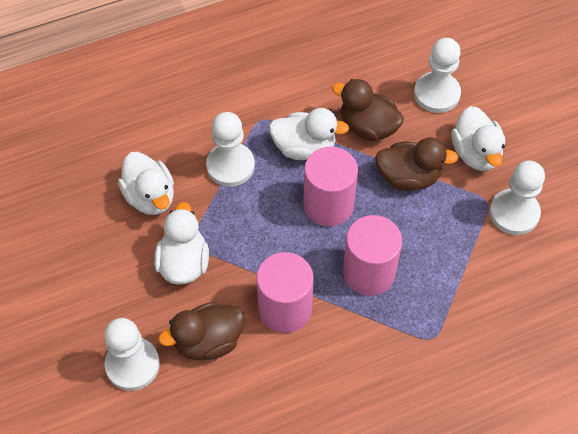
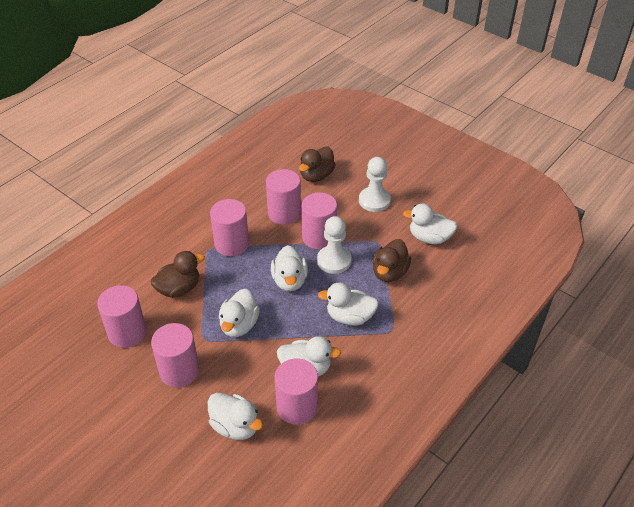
pink cylinder: [256,252,314,333] [303,147,358,226] [343,215,402,296] = 3 -> [97,285,146,348] [151,323,199,387] [210,199,249,256] [266,169,301,225] [275,358,318,425] [302,192,337,249] = 6
white duck: [118,152,174,215] [154,202,209,285] [269,108,349,160] [451,106,505,171] = 4 -> [208,393,263,440] [219,289,260,337] [271,245,308,291] [277,336,341,377] [318,283,379,326] [403,204,458,244] = 6
white pawn: [104,318,160,391] [206,112,255,187] [414,38,461,113] [490,161,545,235] = 4 -> [317,216,351,274] [359,157,391,212] = 2

